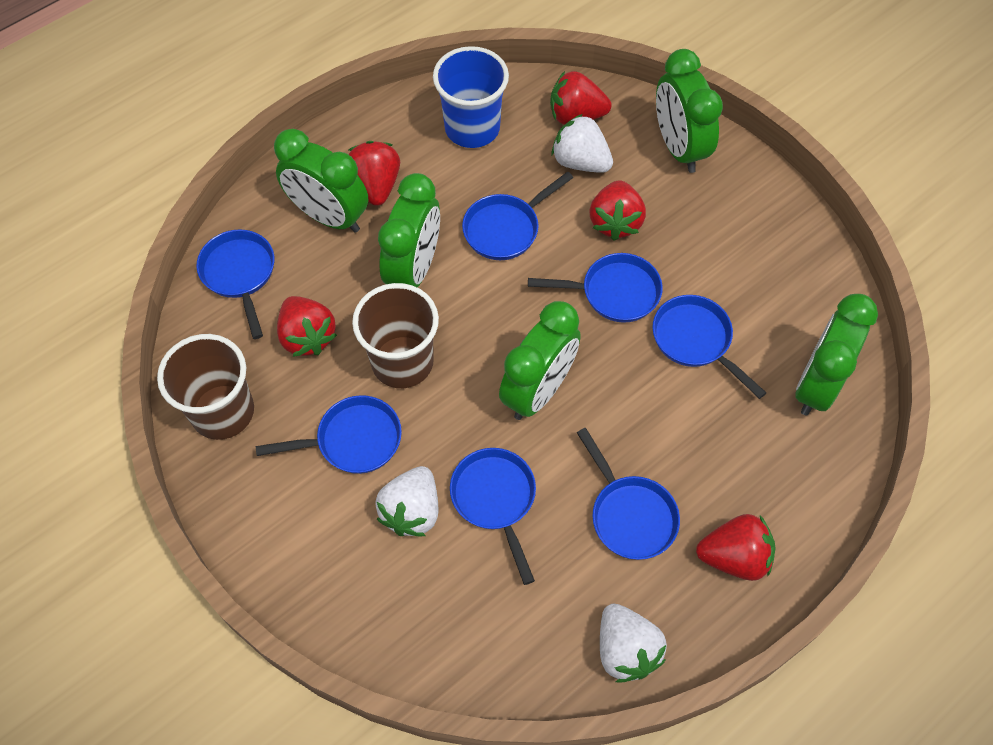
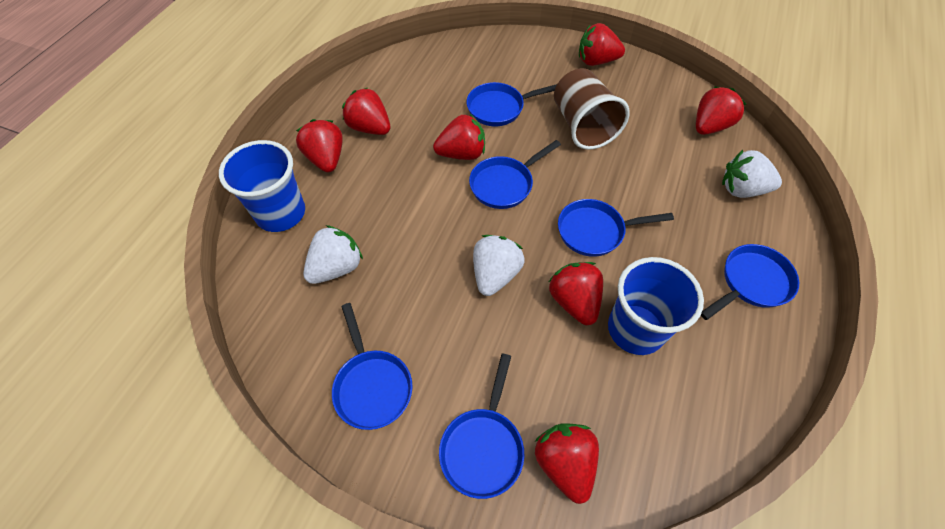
blue cup: [433,46,509,148] = 1 -> [219,140,305,232] [608,257,704,355] = 2
blue pan: [196,229,274,339] [256,395,402,474] [450,448,536,585] [462,172,573,260] [528,253,663,323] [577,428,680,560] [653,295,766,399] = 7 -> [332,303,413,430] [439,353,524,499] [467,82,557,126] [469,140,561,209] [558,199,674,257] [701,244,799,320] = 6
brown cup: [157,334,254,440] [352,283,439,388] = 2 -> [554,68,630,150] = 1
green clock: [274,129,368,233] [378,173,440,288] [499,301,581,420] [656,49,723,173] [795,294,878,416] = 5 -> none = 0
red strawberry: [277,296,337,357] [348,141,400,206] [550,71,612,125] [589,180,646,241] [696,514,775,581] = 5 -> [296,119,343,172] [342,88,390,135] [433,114,485,160] [535,423,599,504] [549,262,603,325] [579,23,625,66] [696,86,746,135] = 7

